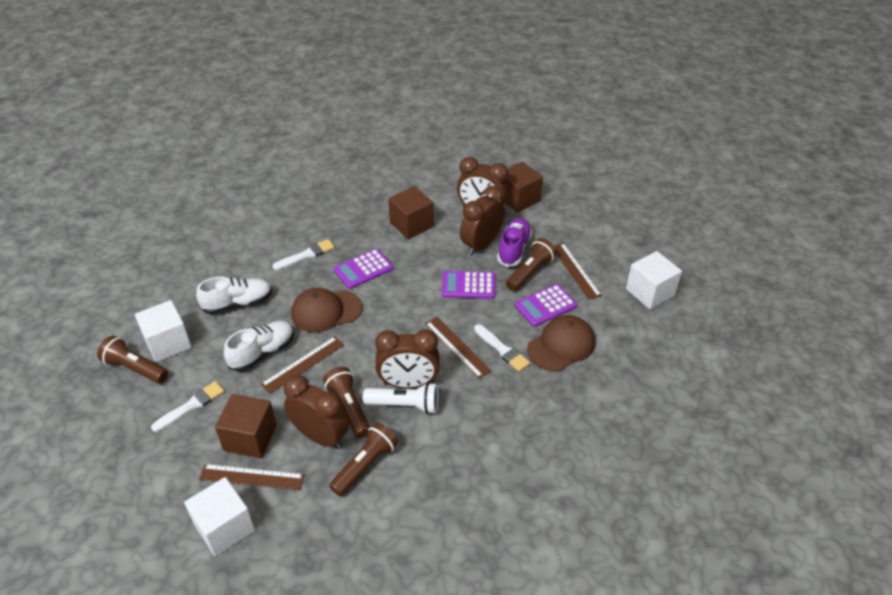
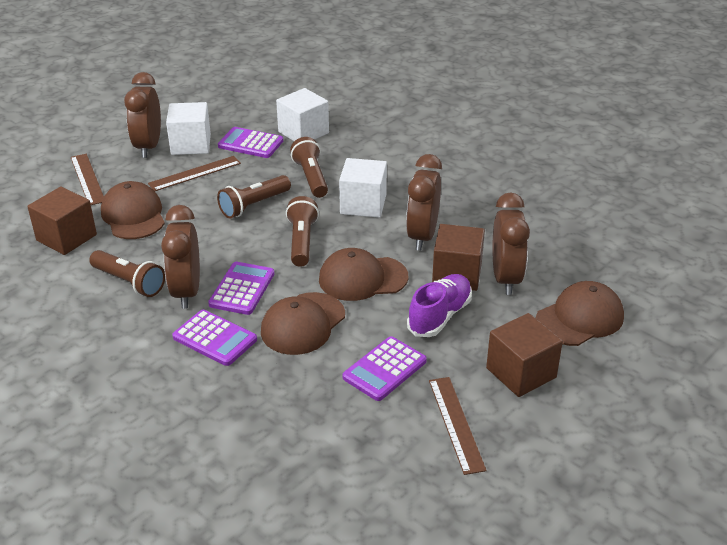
brown cap: [291,288,362,333] [527,315,595,371] = 2 -> [101,181,165,239] [261,292,345,355] [319,248,408,301] [536,281,624,346] = 4
brown ruler: [199,464,304,490] [261,336,344,394] [425,317,492,379] [554,243,602,300] = 4 -> [71,154,104,205] [148,156,241,191] [429,377,487,475] = 3
purple calculator: [334,249,393,289] [442,271,495,299] [515,284,577,327] = 3 -> [172,310,257,366] [208,262,274,315] [218,127,283,158] [343,336,427,401] = 4
white brush: [151,381,225,432] [272,239,335,270] [474,324,530,372] = 3 -> none = 0
white flashlight: [363,382,438,414] = 1 -> none = 0
white shoe: [196,277,272,314] [224,321,294,372] = 2 -> none = 0

